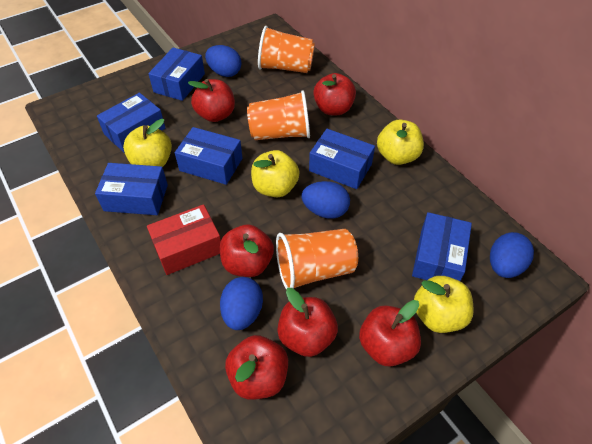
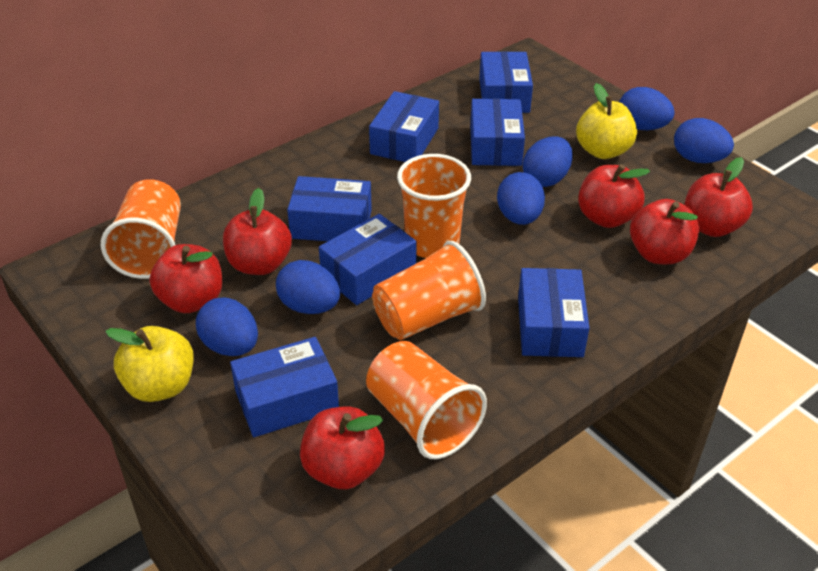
blue box: [95,163,168,215] [97,93,165,152] [148,48,205,101] [175,127,242,185] [309,129,375,189] [412,212,472,281] = 6 -> [230,337,339,437] [287,176,372,241] [319,214,417,305] [369,91,439,162] [470,99,525,166] [479,51,533,113] [518,268,589,357] = 7
blue egg: [205,45,242,77] [220,277,263,330] [302,181,350,219] [490,232,534,278] = 4 -> [196,297,258,356] [276,260,340,314] [497,172,545,225] [523,136,573,187] [619,87,675,130] [674,118,734,163] = 6
orange cup: [247,90,310,140] [258,26,315,73] [276,229,358,290] = 3 -> [101,179,181,279] [366,341,487,459] [372,241,486,340] [397,154,471,258] = 4
red box: [147,204,221,275] = 1 -> none = 0
yellow apple: [123,119,172,167] [251,150,299,197] [377,120,424,165] [414,276,474,333] = 4 -> [105,326,194,402] [576,83,637,159] = 2

